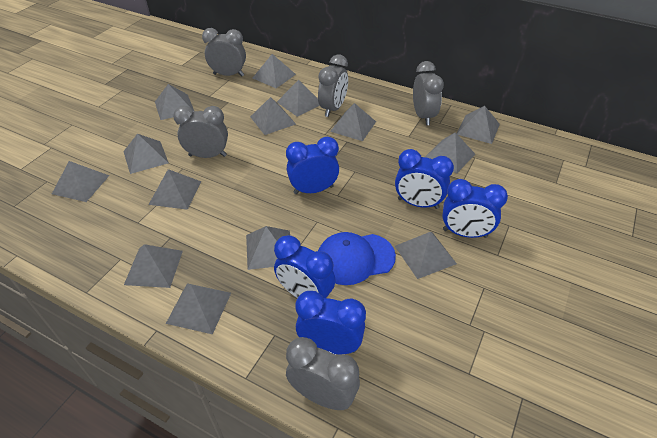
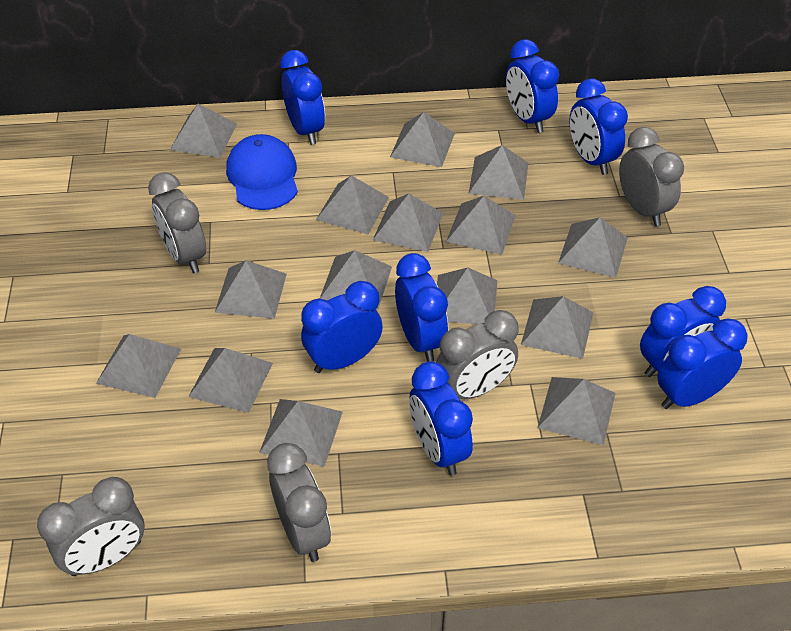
blue clock: [274,235,336,298] [286,137,339,194] [295,291,366,355] [395,149,454,209] [442,179,508,238] = 5 -> [280,50,325,145] [301,281,383,373] [395,253,448,362] [409,361,473,476] [506,39,559,133] [570,79,628,175] [640,286,726,377] [657,318,748,409] = 8
grey pyramid: [52,161,110,202] [123,134,169,174] [124,244,183,288] [148,169,201,210] [155,84,195,120] [166,283,231,334] [246,226,290,270] [250,97,296,135] [253,54,296,88] [277,80,320,117] [330,103,376,141] [395,232,457,279] [425,132,475,173] [457,106,500,144] = 14 -> [96,334,181,398] [170,104,237,158] [188,348,273,413] [215,260,287,319] [259,399,343,467] [316,175,389,234] [320,250,392,310] [373,193,443,252] [390,112,455,167] [437,267,497,324] [446,196,516,255] [468,145,528,200] [521,296,594,359] [538,377,616,445] [558,217,628,278] = 15

